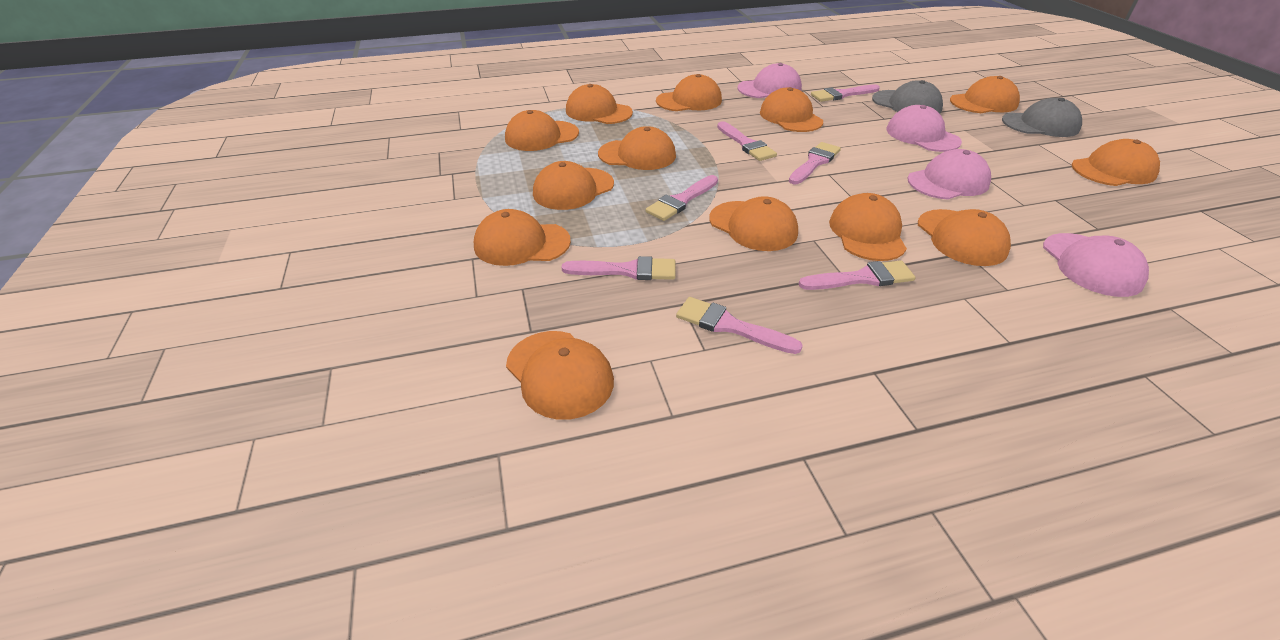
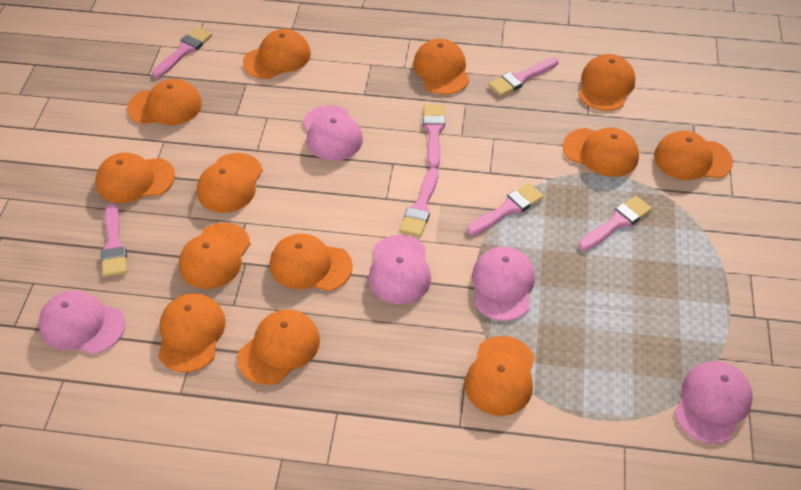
grey cap: [872,80,943,114] [1002,98,1082,137] = 2 -> none = 0
pink cap: [738,63,802,98] [886,105,962,152] [908,149,991,200] [1043,233,1149,297] = 4 -> [38,290,125,354] [302,105,363,161] [368,235,431,304] [472,247,535,321] [674,361,753,444] = 5

